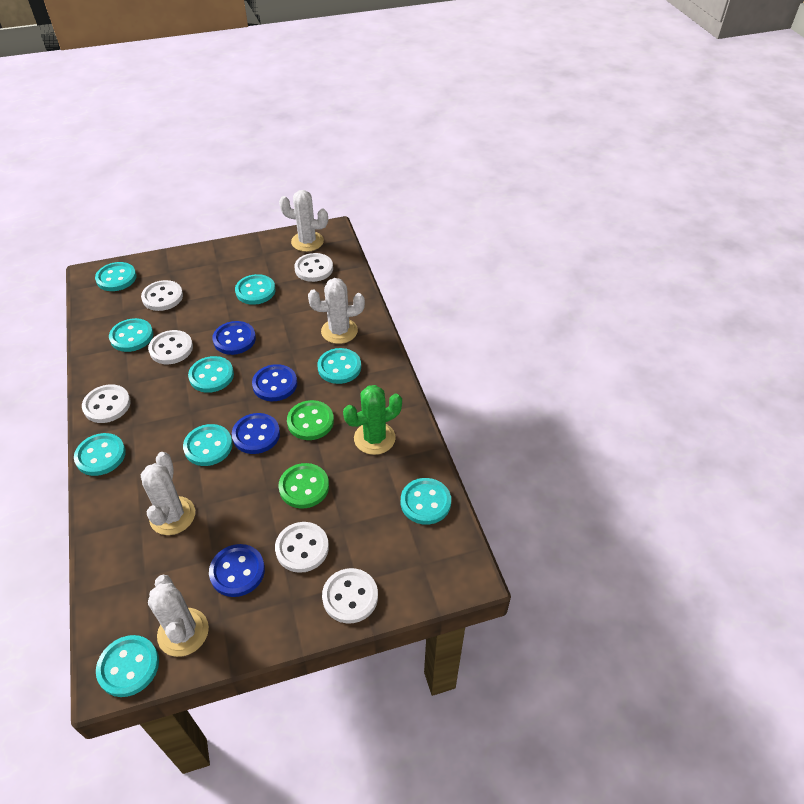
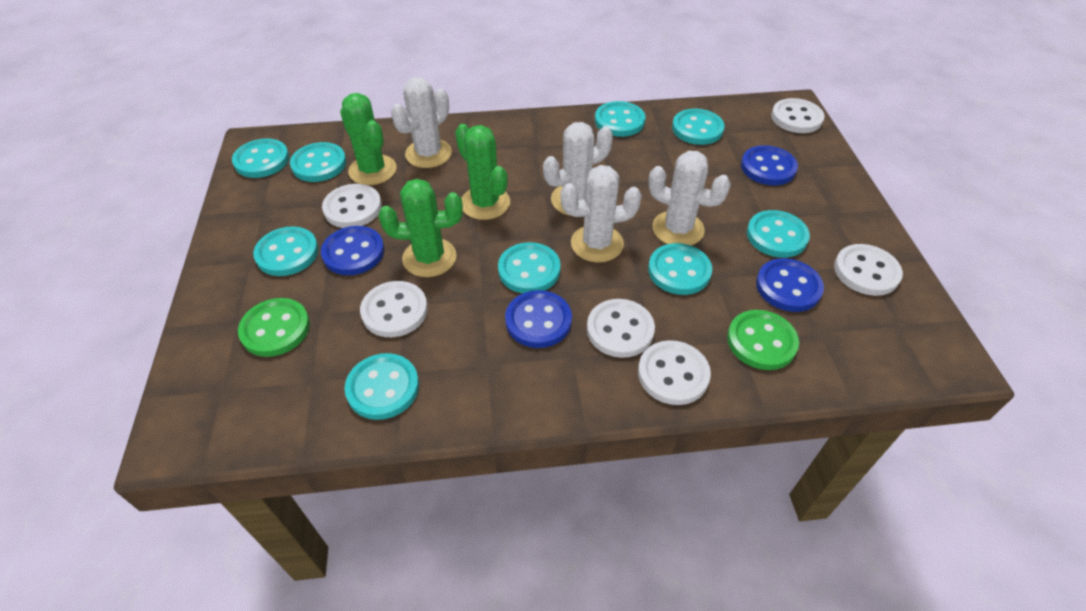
green cactus: [343,385,402,455] = 1 -> [340,93,397,185] [378,179,463,277] [455,124,510,220] = 3

